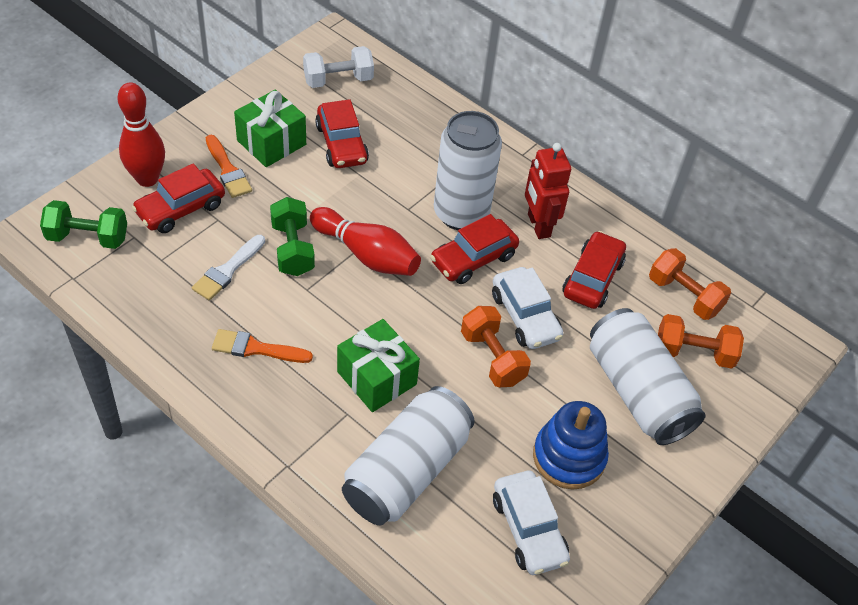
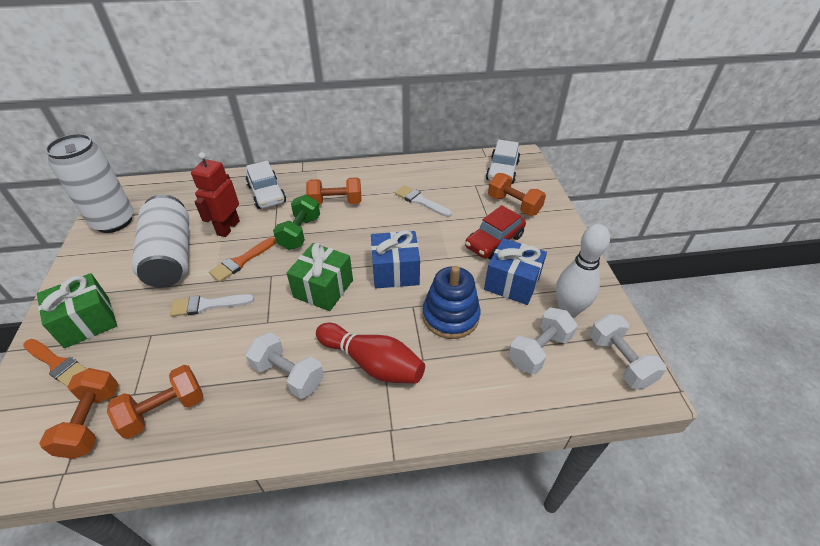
blue gift: none = 0 -> [371,230,420,288] [484,238,547,305] = 2
green dumbbell: [40,200,127,249] [270,197,315,276] = 2 -> [273,195,320,250] = 1
orange dumbbell: [461,306,531,387] [649,248,731,320] [658,314,744,369] = 3 -> [39,368,119,459] [107,365,204,439] [306,177,362,205] [488,173,546,216] = 4
red bowling pin: [117,83,165,187] [310,207,421,276] = 2 -> [316,323,425,384] = 1
red car: [132,163,225,233] [315,99,369,168] [430,214,519,284] [562,231,626,309] = 4 -> [465,205,526,260] = 1
white bowling pin: none = 0 -> [556,224,610,318] = 1
white brush: [192,235,265,300] = 1 -> [170,294,254,317] [395,185,452,217] = 2
white can: [342,386,475,525] [434,111,502,230] [590,308,706,445] = 3 -> [46,134,134,233] [131,195,189,288] = 2
white dumbbell: [303,46,374,88] = 1 -> [246,332,324,399] [508,307,577,374] [590,314,667,389] = 3

